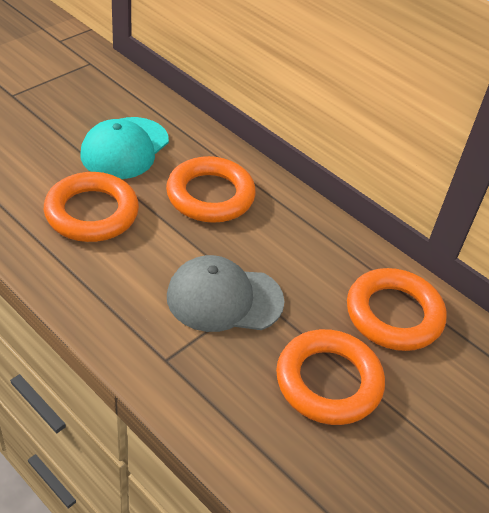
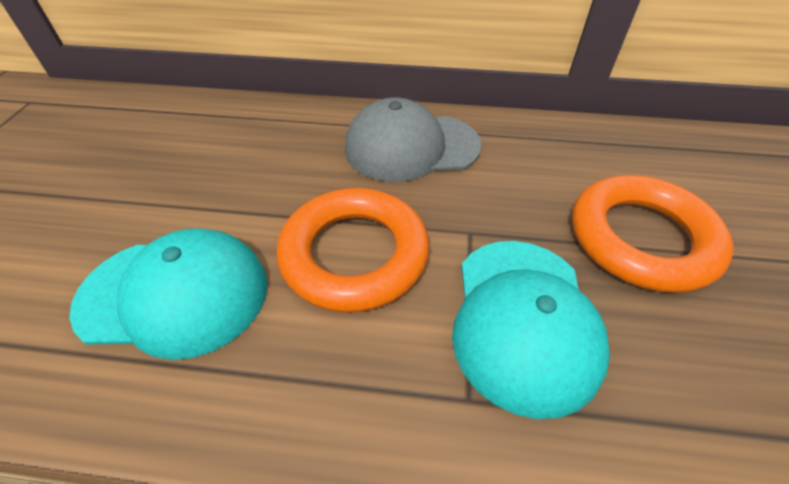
orange ring: [44,172,139,242] [166,156,256,223] [276,329,385,425] [347,268,447,351] = 4 -> [277,188,429,313] [572,175,733,293] = 2
turquoise cap: [81,117,169,179] = 1 -> [69,228,268,360] [452,241,610,419] = 2

